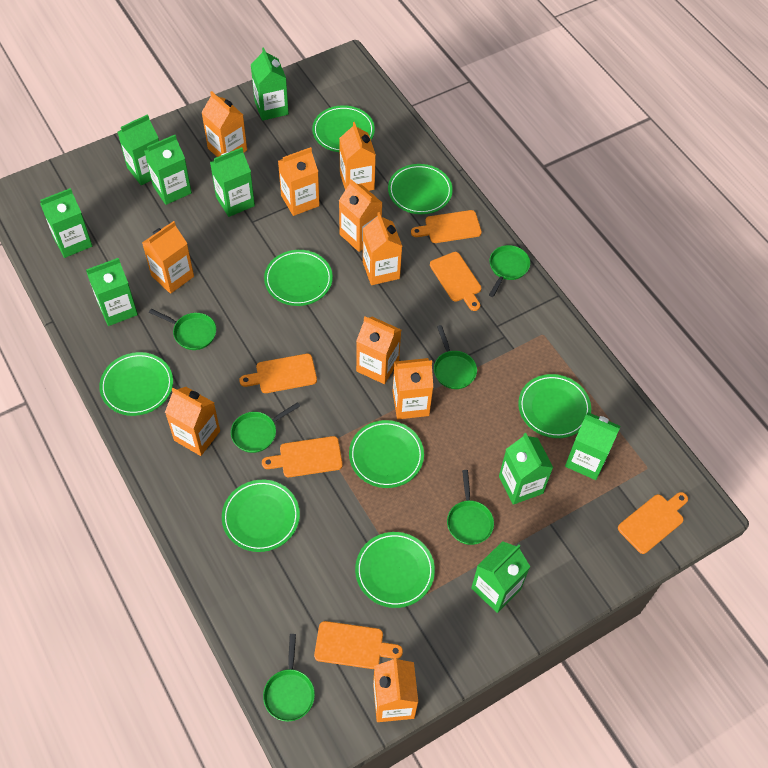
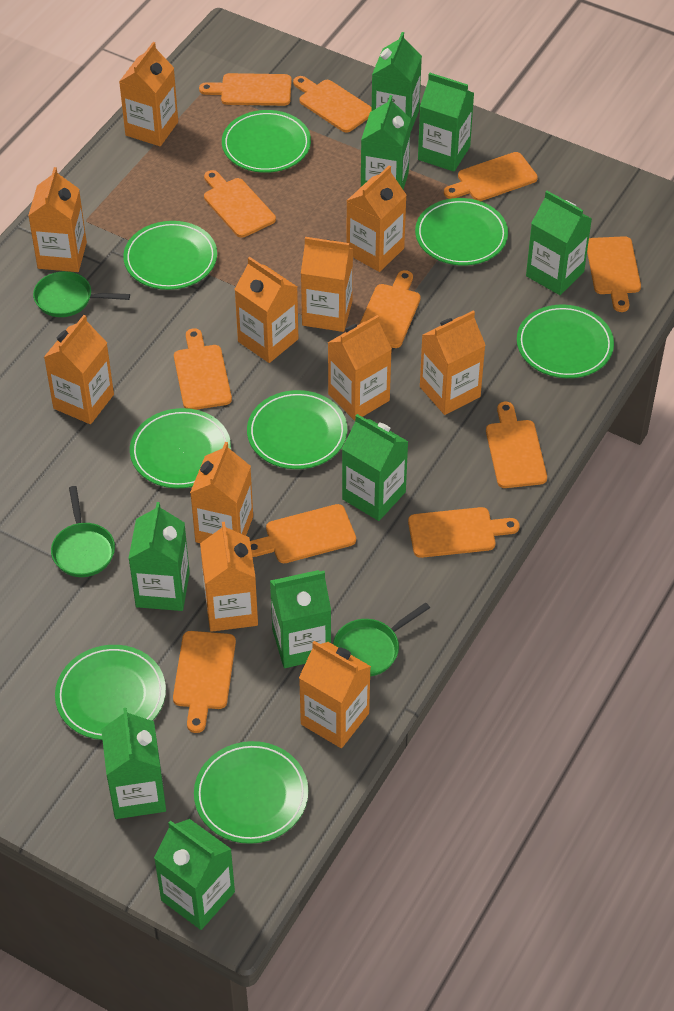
green pan: [149,309,216,350] [231,402,300,453] [263,634,315,721] [434,325,477,389] [447,470,494,545] [489,245,530,297] = 6 -> [33,271,130,317] [51,486,115,577] [333,602,430,676] = 3
orange carton: [142,221,194,294] [165,387,220,456] [201,91,247,157] [278,147,320,216] [339,122,376,191] [339,179,382,252] [356,316,401,384] [363,212,402,285] [373,657,418,722] [393,358,433,419] = 10 -> [28,167,87,272] [44,315,114,424] [119,42,178,146] [190,442,253,543] [200,522,258,632] [234,257,298,363] [299,641,371,748] [301,237,353,332] [328,315,392,421] [346,166,407,272] [420,311,485,415] = 11
orange cutting board: [239,354,317,393] [262,436,343,477] [314,621,403,669] [411,210,482,243] [430,252,481,311] [618,492,688,554] = 6 -> [173,631,236,733] [174,328,232,410] [199,73,292,106] [204,170,276,238] [250,504,356,563] [293,76,372,133] [360,270,421,348] [408,507,520,558] [444,152,538,201] [486,402,547,488] [587,236,641,312] = 11

